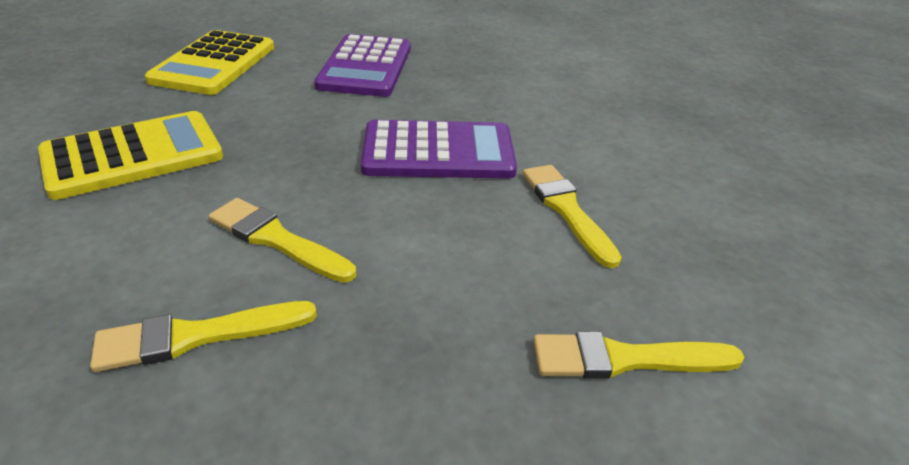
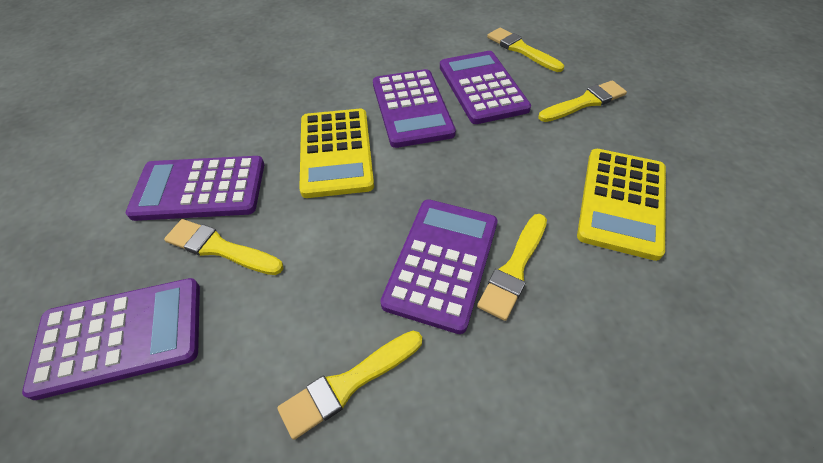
purple calculator: [314,34,411,97] [361,120,517,179] = 2 -> [22,278,200,400] [126,156,264,221] [373,69,456,148] [380,199,498,334] [440,51,531,124] = 5
yellow brush: [90,301,317,372] [209,198,356,283] [522,165,622,268] [533,331,744,379] = 4 -> [164,219,284,275] [277,331,422,440] [477,214,547,321] [487,28,564,72] [538,80,627,122] = 5

